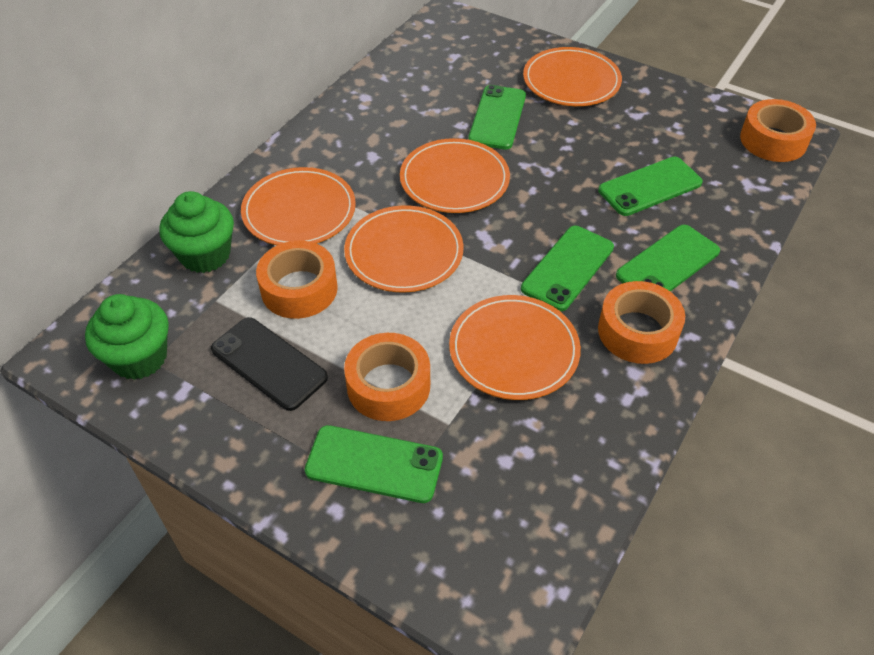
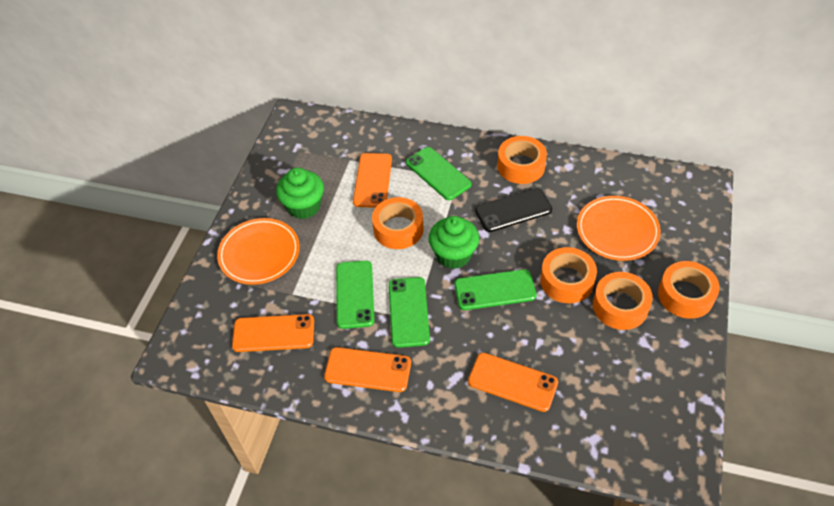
green phone: [305,425,443,503] [468,85,526,149] [521,226,614,311] [598,157,703,216] [616,225,720,292] = 5 -> [336,261,374,329] [389,277,430,348] [406,147,472,200] [454,269,536,310] = 4
orange phone: none = 0 -> [232,314,314,352] [324,347,411,392] [353,153,392,208] [468,353,558,412] = 4
orange plate: [241,167,356,245] [344,205,463,293] [400,138,510,213] [449,295,581,400] [523,47,622,106] = 5 -> [217,218,300,285] [577,196,661,261] = 2
orange tape: [256,241,338,319] [344,333,430,421] [598,281,685,364] [740,99,816,162] = 4 -> [372,197,424,249] [498,136,547,184] [540,247,597,303] [593,272,653,330] [658,261,720,319] = 5

